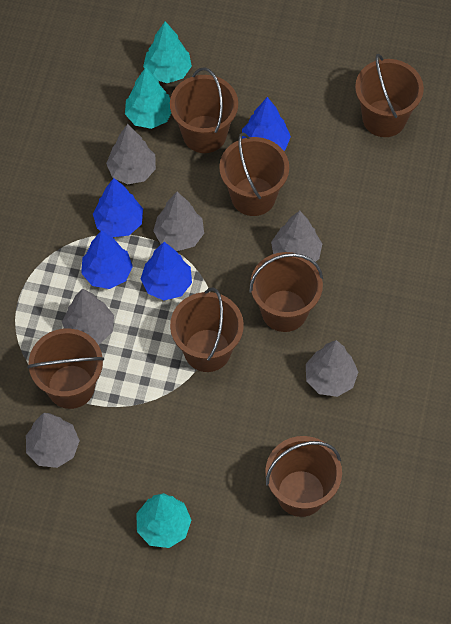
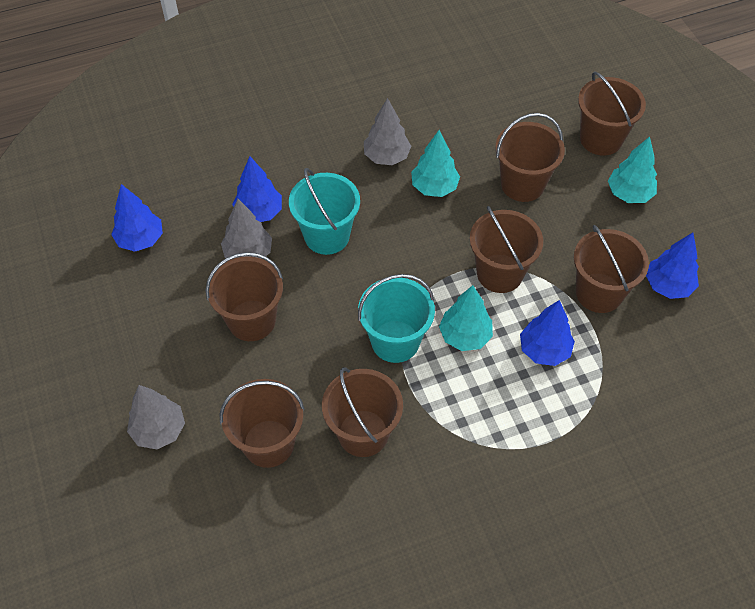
grey tree: [26,413,80,468] [62,289,114,344] [106,124,156,185] [153,192,204,251] [271,211,322,262] [306,340,358,397] = 6 -> [127,385,185,449] [221,199,272,259] [364,98,411,165] = 3
turquoise bucket: none = 0 -> [289,168,360,255] [358,274,435,363] = 2

